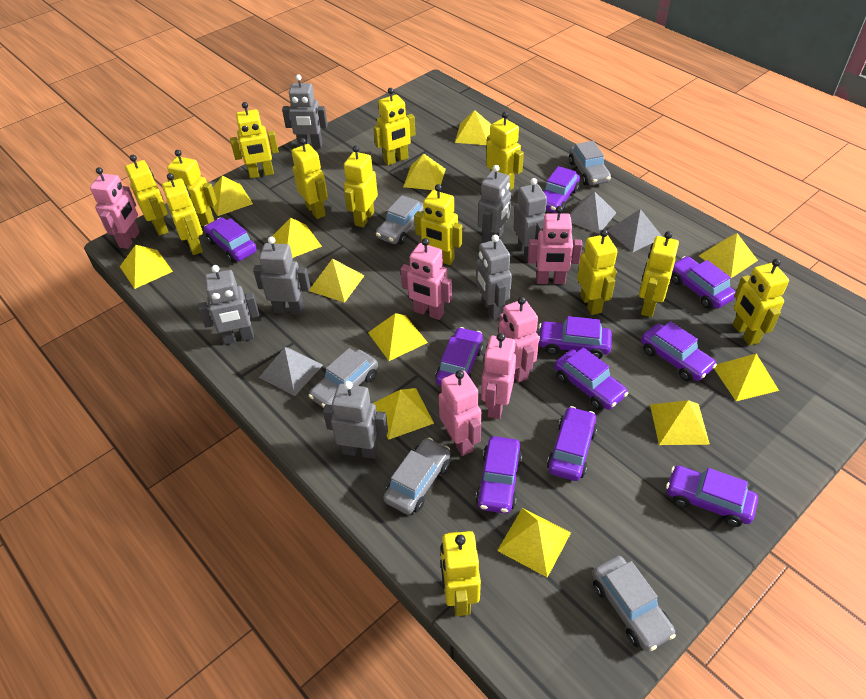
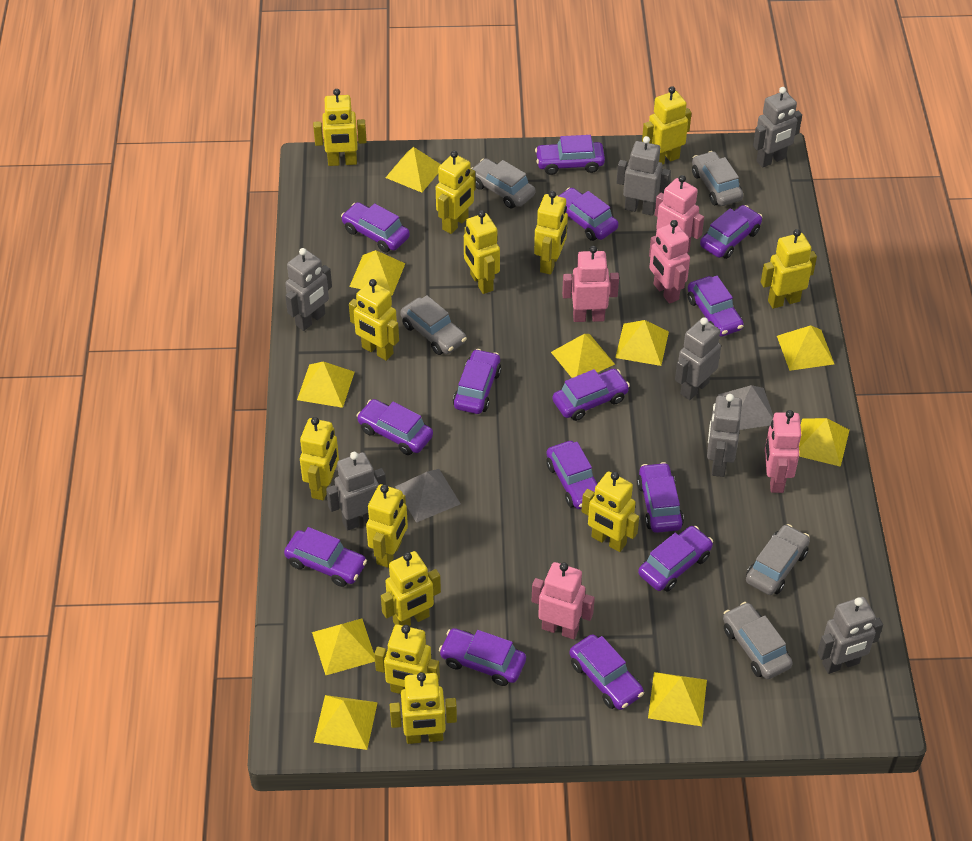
grey pyramid: [259,347,323,396] [570,191,616,234] [607,209,662,252] = 3 -> [395,469,461,523] [718,385,773,430] = 2
pink robot: [90,167,140,249] [401,238,452,320] [439,370,481,456] [481,333,516,419] [499,296,539,383] [528,206,582,284] = 6 -> [532,562,595,640] [562,246,619,322] [649,220,690,304] [655,175,704,253] [765,410,801,493] = 5
purple car: [204,217,257,263] [435,327,484,386] [476,436,522,514] [539,316,612,359] [543,166,580,213] [547,406,597,481] [554,347,628,410] [641,321,717,381] [666,466,758,527] [671,256,736,309] = 10 -> [284,527,367,587] [341,202,410,253] [356,399,433,455] [439,628,526,686] [453,349,501,414] [535,135,605,175] [546,441,598,509] [553,369,630,421] [559,188,618,241] [569,634,644,710] [637,462,684,533] [638,526,713,592] [688,276,744,337] [700,205,762,259] = 14
yellow pyramid: [120,245,173,289] [212,176,253,216] [272,218,322,258] [309,258,365,303] [368,313,428,361] [373,388,434,440] [403,153,446,191] [455,110,491,145] [497,508,571,578] [650,400,710,445] [699,233,758,278] [714,354,779,401] = 12 -> [297,362,354,408] [312,619,375,675] [314,695,378,750] [349,250,405,296] [385,147,441,193] [551,334,615,378] [615,320,669,366] [648,672,707,726] [777,325,834,371] [799,418,850,467] = 10

